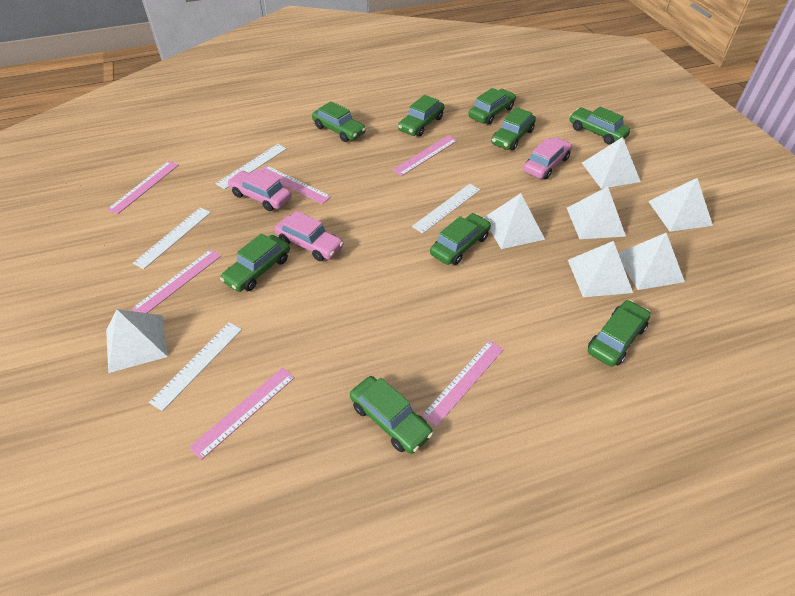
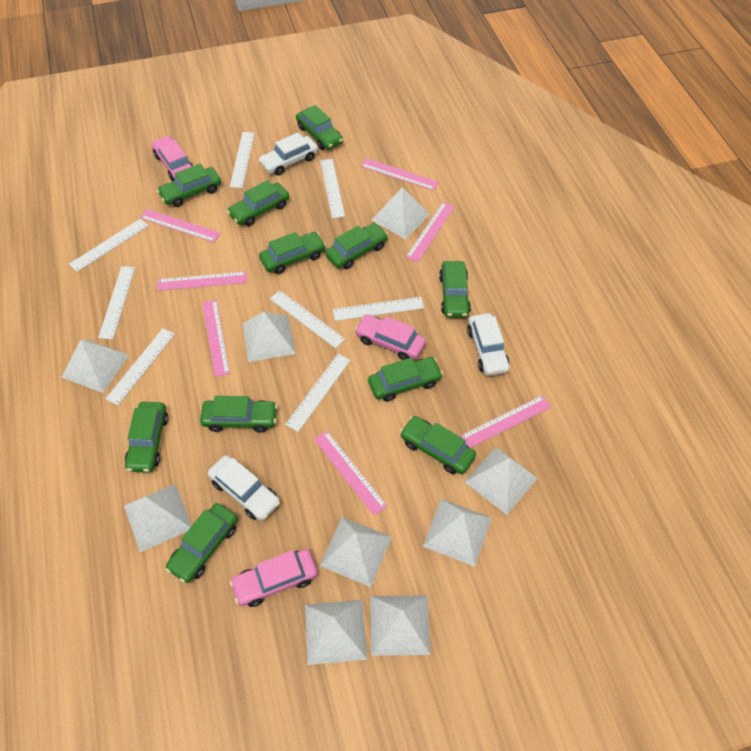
green car: [220,233,290,292] [312,101,366,142] [350,376,433,454] [398,95,445,137] [430,213,491,265] [468,88,516,125] [491,107,536,150] [569,106,630,145] [588,300,651,367] = 9 -> [125,402,168,472] [157,163,221,207] [165,503,238,583] [200,396,278,433] [227,180,289,226] [259,232,326,274] [296,105,343,150] [325,223,388,269] [368,357,443,402] [400,416,476,474] [439,261,471,318] = 11
pink ruler: [107,161,179,214] [132,249,221,313] [189,367,295,460] [260,166,331,204] [392,135,457,176] [422,340,504,426] = 6 -> [140,209,220,243] [157,271,247,291] [202,300,230,377] [314,431,387,515] [361,158,439,191] [406,202,455,262] [460,395,551,448] = 7
white car: none = 0 -> [208,455,280,521] [258,132,318,175] [467,313,510,376] = 3
white pyramid: [106,309,168,373] [484,193,545,249] [567,186,626,239] [568,241,633,297] [582,137,640,189] [618,233,685,290] [648,178,713,232] = 7 -> [62,340,129,393] [124,484,192,552] [242,312,296,362] [305,600,367,665] [319,517,392,587] [370,595,430,656] [372,187,430,239] [423,499,492,567] [465,447,537,515] = 9
white ruler: [133,207,211,269] [149,322,242,411] [216,144,287,189] [412,184,480,234] = 4 -> [69,219,148,272] [98,266,135,339] [105,328,175,405] [230,132,255,188] [270,290,345,348] [285,354,351,432] [320,159,345,218] [333,297,424,321] = 8

